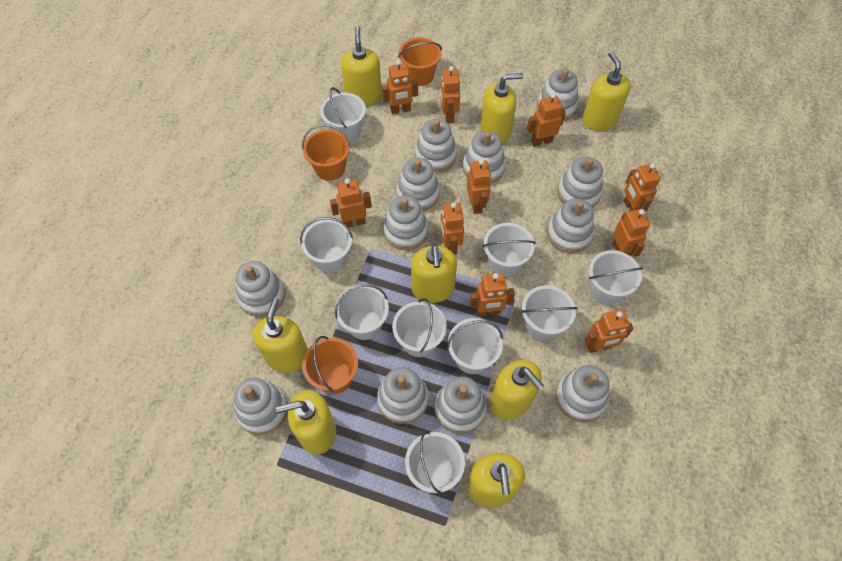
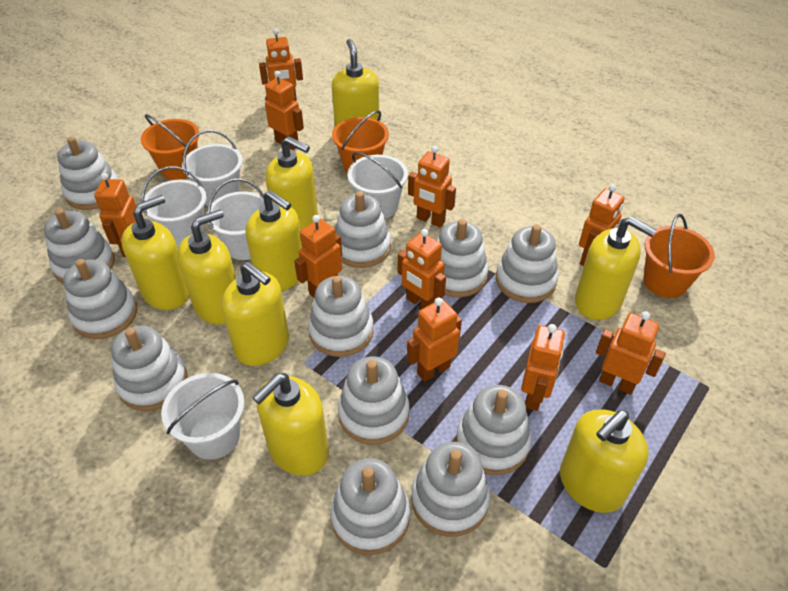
white bucket: [300,217,353,273] [320,87,366,142] [335,284,389,340] [392,298,447,357] [405,431,465,494] [447,318,503,374] [483,223,536,277] [521,285,577,341] [589,250,643,305] = 9 -> [141,166,207,247] [161,373,244,460] [182,130,243,206] [207,178,264,260] [347,152,408,219] = 5
yellow soap dispenser: [252,298,308,373] [276,390,336,455] [341,26,382,106] [411,245,457,303] [468,453,525,507] [480,73,523,144] [490,360,544,420] [582,51,631,131] = 8 -> [121,195,189,310] [177,209,236,325] [222,262,289,366] [245,190,303,291] [252,373,329,476] [265,136,318,230] [332,39,379,126] [560,409,649,513] [575,216,656,320] = 9

